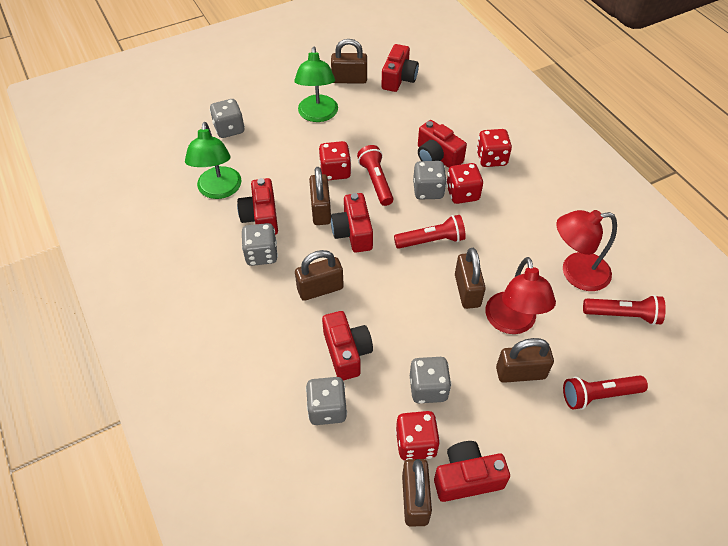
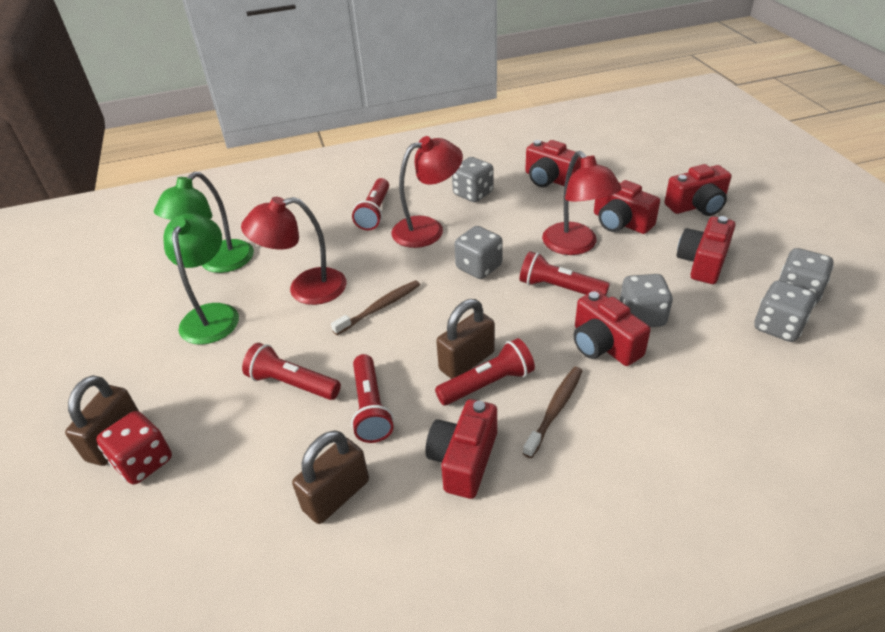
brown padlock: [295,250,344,301] [309,167,331,225] [331,39,367,84] [402,459,432,527] [455,248,486,309] [496,338,554,383] = 6 -> [65,375,139,466] [292,431,369,524] [436,299,495,379] = 3
brown toothbrush: none = 0 -> [331,280,420,335] [523,367,582,458] = 2
red dice: [319,141,351,180] [395,411,440,460] [446,163,483,204] [476,129,512,167] = 4 -> [96,411,172,484] = 1
red flashlight: [357,145,393,206] [394,215,466,249] [563,375,648,410] [583,295,666,325] = 4 -> [242,343,341,400] [351,354,394,443] [352,178,389,230] [435,338,535,405] [520,251,610,295] = 5
red lamp: [486,257,556,334] [556,210,617,291] = 2 -> [241,197,347,305] [391,136,463,248] [542,151,622,255] = 3

